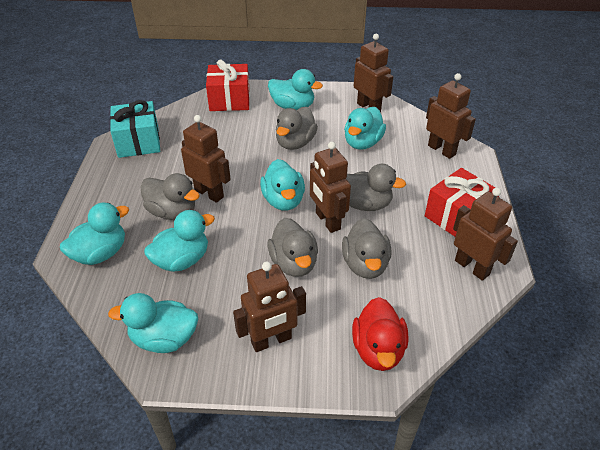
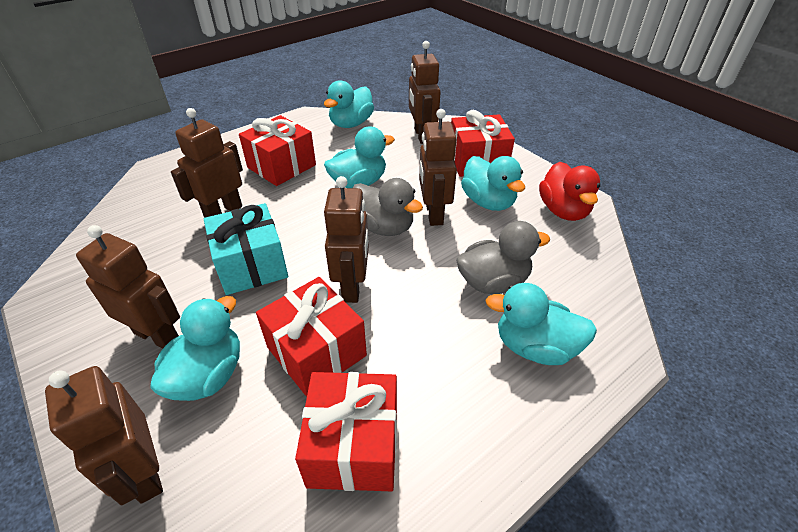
grey duck: [140,173,200,220] [268,218,318,277] [276,107,318,150] [342,218,392,279] [346,164,406,211] = 5 -> [353,178,423,236] [456,221,550,294] = 2
red gift: [206,60,250,111] [425,168,499,237] = 2 -> [239,115,316,186] [256,277,367,396] [295,372,397,491] [451,110,515,177] = 4
turquoise duck: [60,203,129,265] [108,293,198,353] [144,210,215,272] [260,159,305,211] [268,69,323,110] [344,107,386,150] = 6 -> [150,296,240,401] [324,80,374,128] [324,127,395,188] [461,156,525,211] [485,283,597,365] = 5

